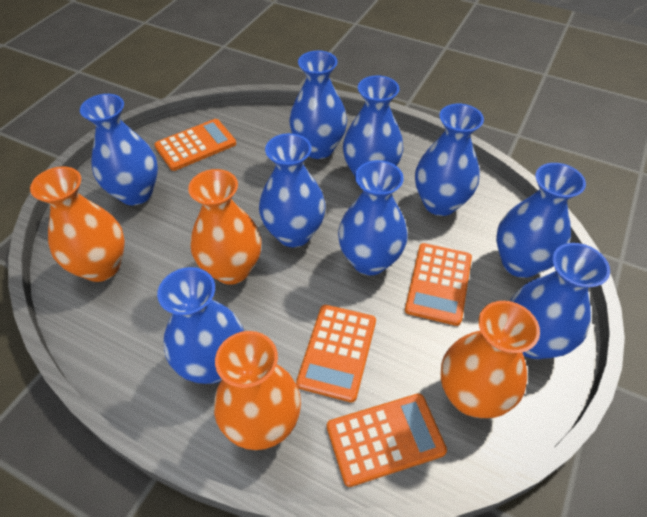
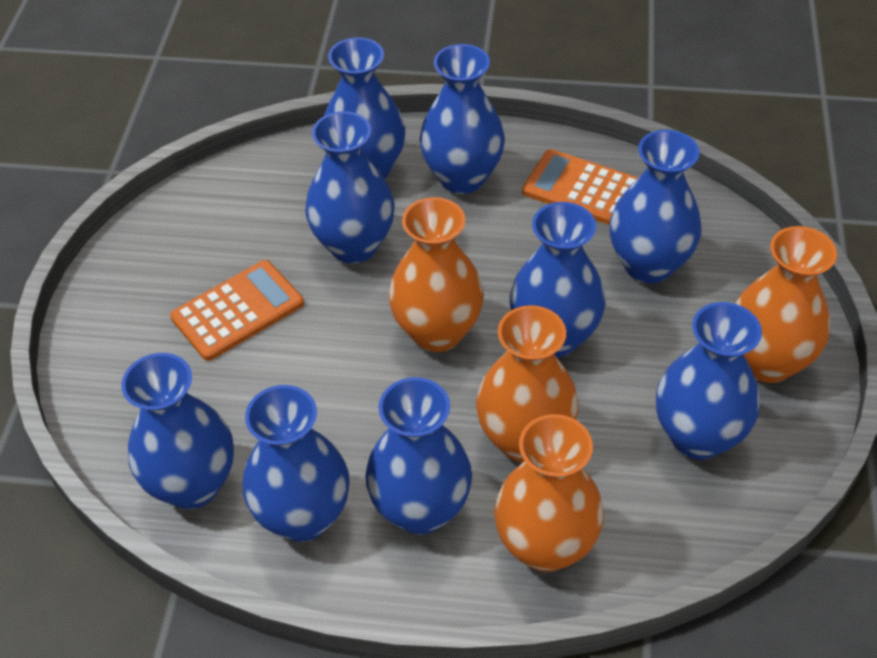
orange calculator: [154,119,236,171] [296,305,376,402] [327,393,447,487] [405,243,472,326] = 4 -> [170,260,304,361] [522,149,638,225] = 2

